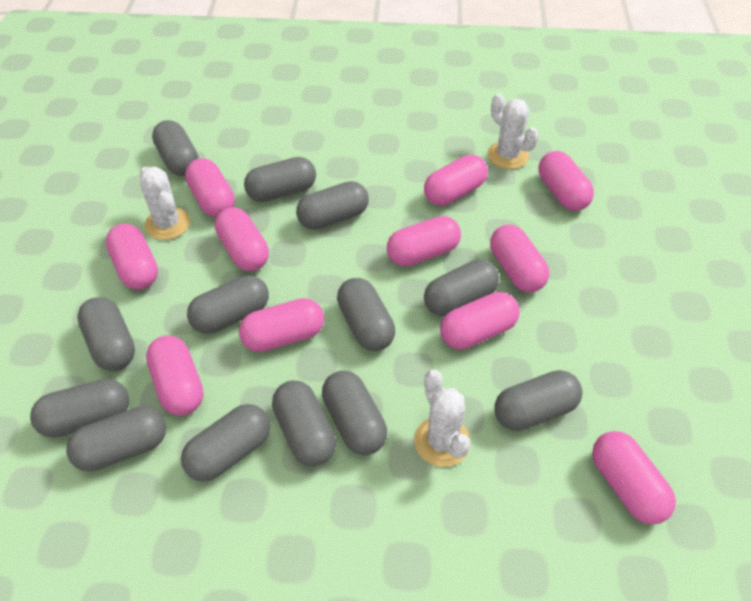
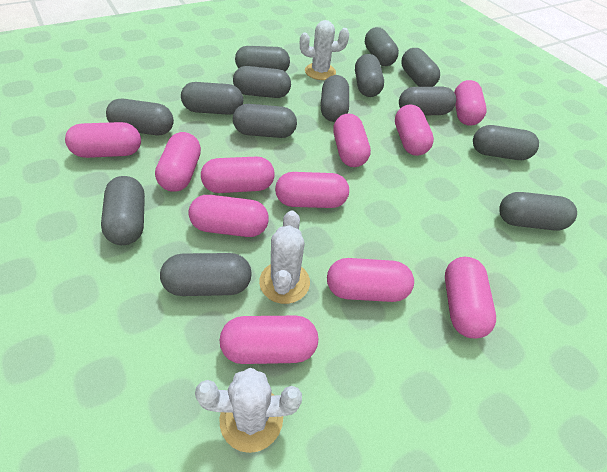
grey capsule: [30,379,129,438] [66,406,166,471] [77,297,135,371] [152,120,199,176] [181,404,270,482] [187,275,269,334] [244,157,316,202] [272,380,336,467] [296,181,369,230] [322,371,387,455] [337,278,395,351] [424,260,499,316] [494,370,583,431] = 13 -> [101,176,145,245] [106,99,174,135] [160,253,252,296] [181,82,243,115] [233,66,291,98] [233,104,297,138] [235,46,290,71] [321,75,349,122] [355,54,384,97] [365,27,399,66] [399,87,456,115] [401,48,440,87] [473,125,539,160] [499,192,577,231] = 14

